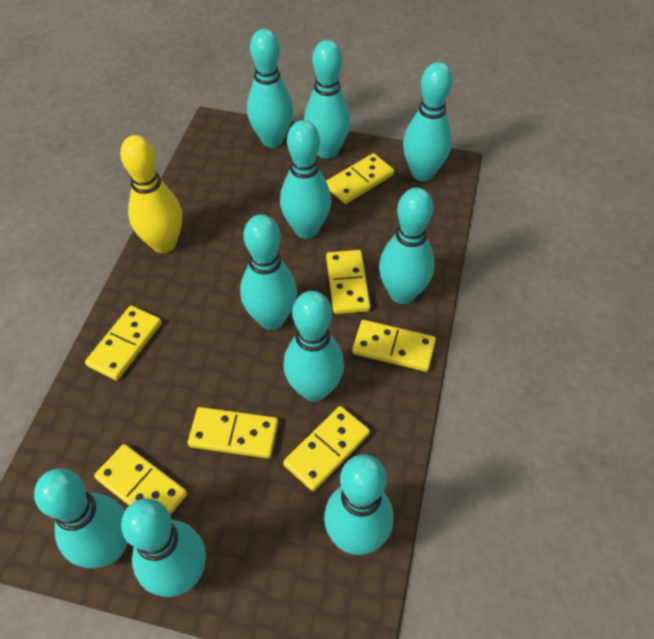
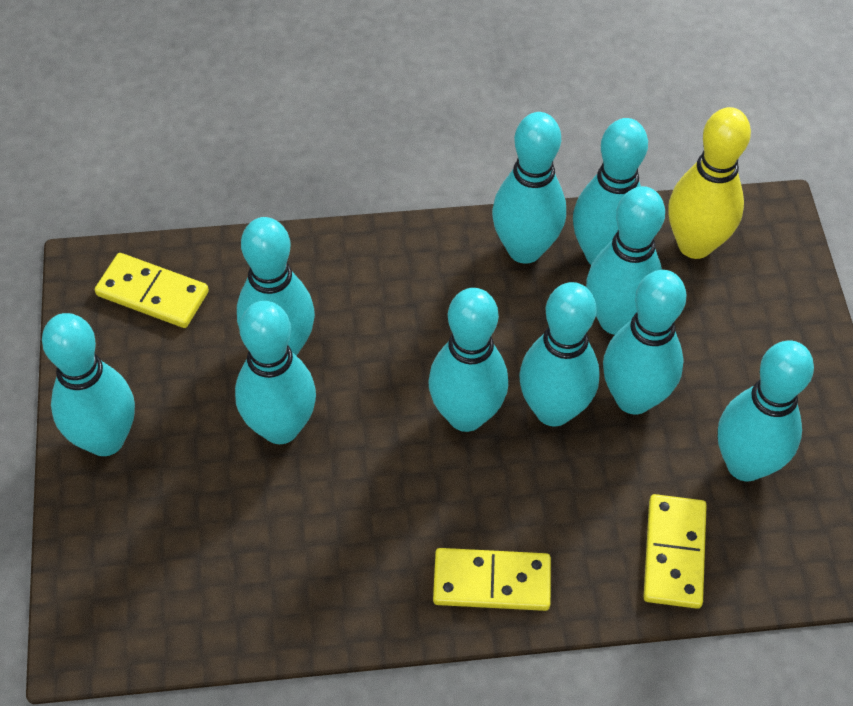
yellow domino: [85,306,162,380] [94,444,187,515] [188,407,278,458] [283,406,370,491] [326,153,394,204] [326,250,370,314] [352,320,436,372] = 7 -> [95,253,209,328] [433,548,551,611] [644,494,707,609] = 3

